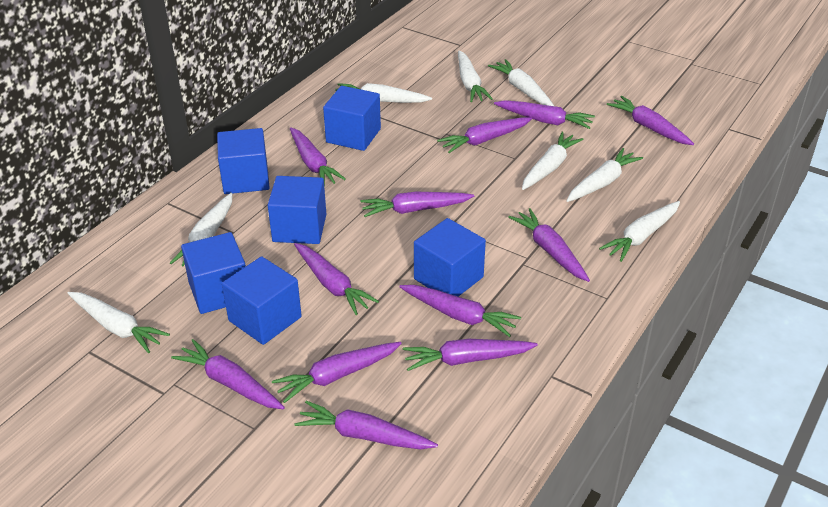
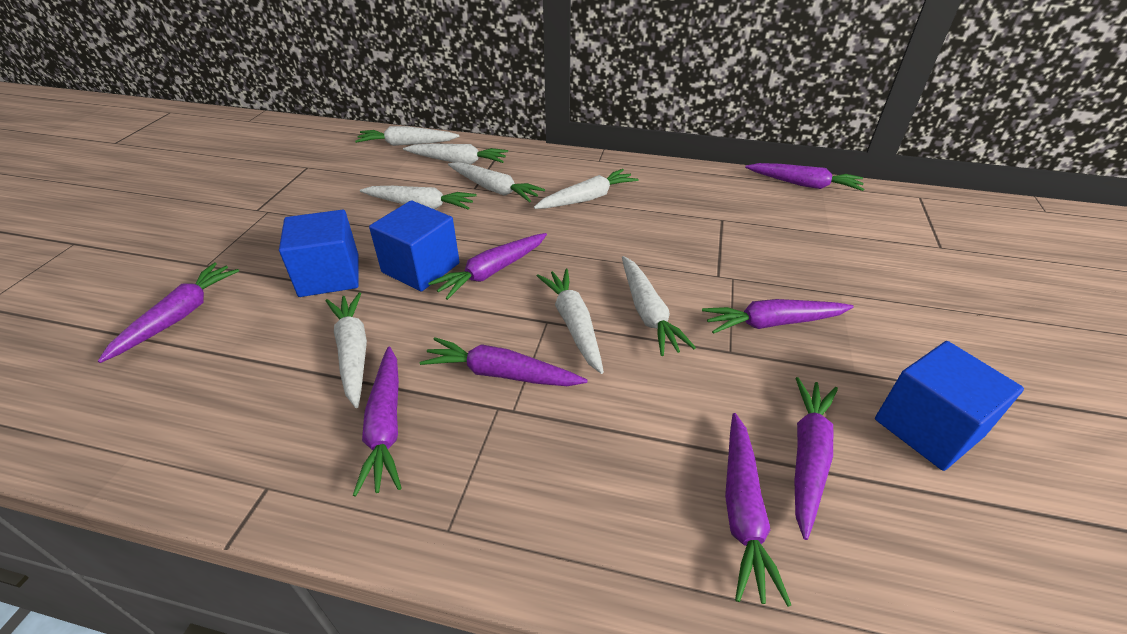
blue cube: [181,232,246,314] [217,128,270,194] [222,256,302,345] [268,176,326,244] [323,86,381,151] [414,218,486,297] = 6 -> [279,210,359,297] [369,200,460,292] [875,341,1024,471] = 3
purple carrot: [171,339,285,409] [272,342,402,403] [290,127,346,187] [294,243,379,315] [294,401,438,450] [360,192,474,217] [399,285,521,337] [403,339,538,371] [437,117,532,153] [494,100,595,129] [508,208,590,282] [607,96,694,145] = 12 -> [98,262,239,363] [353,347,402,497] [420,337,587,386] [428,233,547,300] [702,299,854,334] [725,413,791,607] [745,163,864,191] [794,377,838,540] = 8

